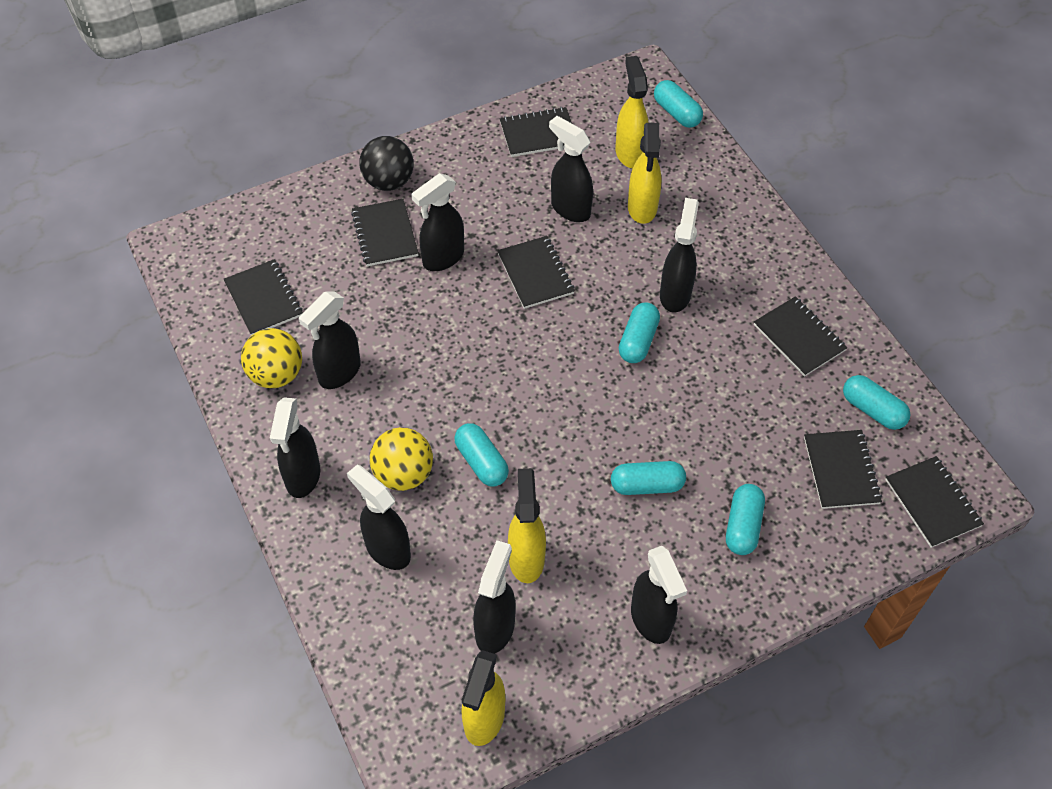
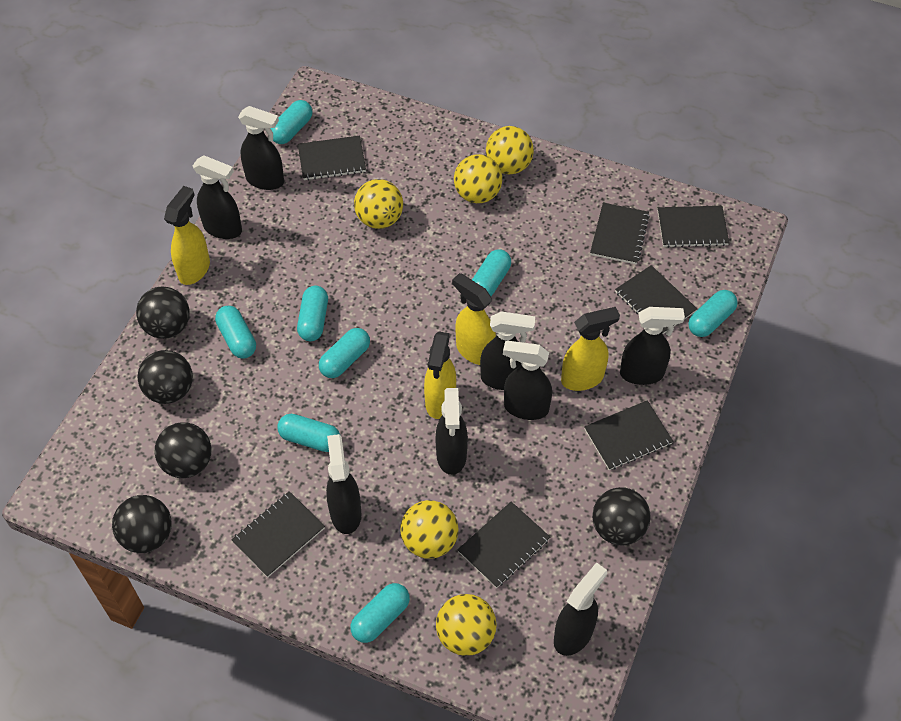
black ball: [359,136,414,191] = 1 -> [112,495,172,553] [136,287,190,339] [137,350,193,404] [155,422,211,478] [592,487,651,545] = 5
turquoise capsule: [454,423,509,487] [611,461,686,495] [619,302,660,363] [654,80,703,128] [726,484,765,555] [843,375,911,430] = 6 -> [215,306,256,359] [271,100,313,144] [277,414,340,452] [297,286,328,341] [319,328,370,378] [350,583,410,643] [472,249,511,296] [688,290,738,337] = 8
yellow ball: [241,328,302,388] [370,427,433,491] = 2 -> [354,179,403,229] [400,500,459,559] [436,594,497,656] [454,154,502,203] [486,126,534,174] = 5

